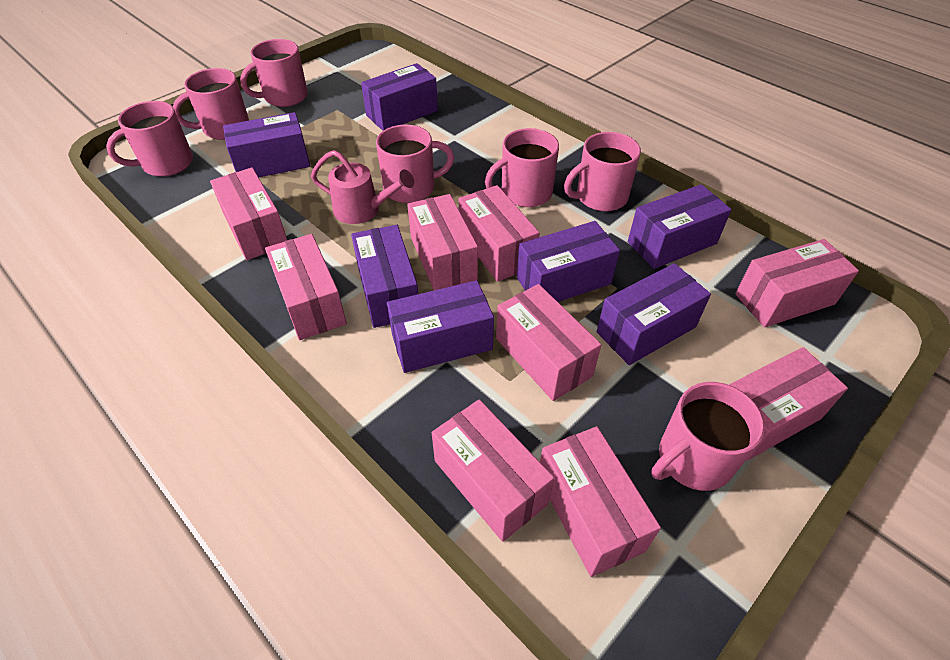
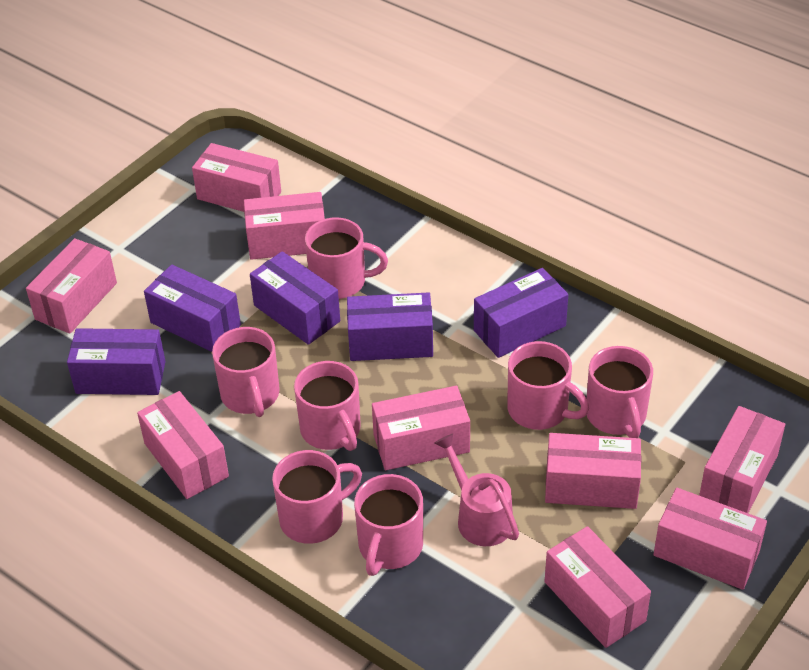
purple box: [223,112,310,177] [351,225,418,328] [361,63,438,131] [387,280,494,373] [517,221,620,302] [597,263,711,365] [628,184,731,269] = 7 -> [67,328,166,395] [144,265,241,352] [250,251,340,345] [347,293,433,361] [474,268,568,358] = 5

